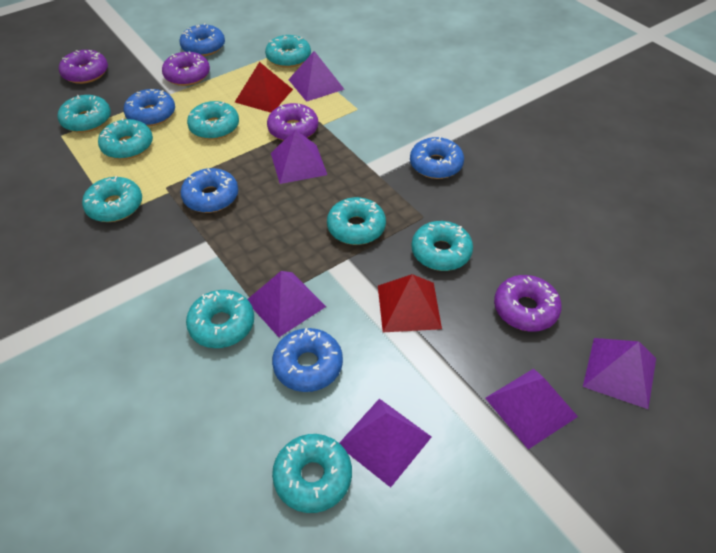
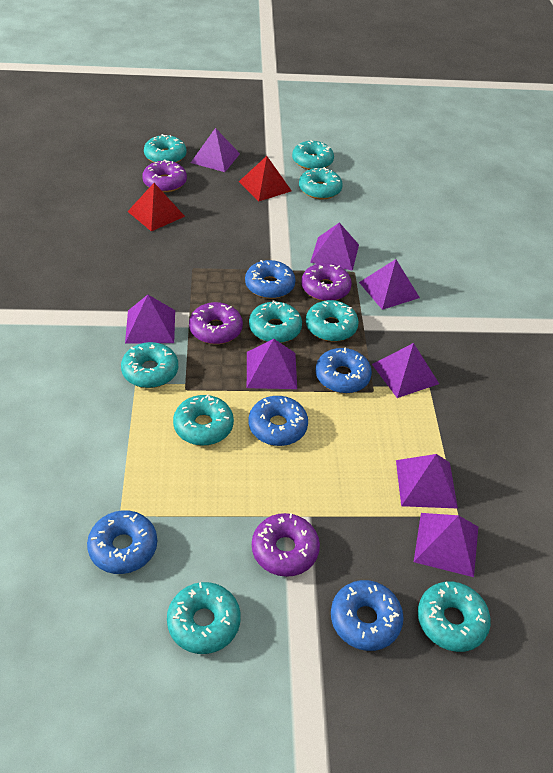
purple pyramid: [247,271,326,337] [271,130,327,184] [288,51,345,102] [339,399,431,488] [485,369,578,449] [583,338,656,409] = 6 -> [125,295,175,344] [191,128,240,172] [247,339,297,389] [310,222,359,271] [359,259,420,310] [372,343,439,398] [396,454,458,509] [414,513,478,577] = 8

